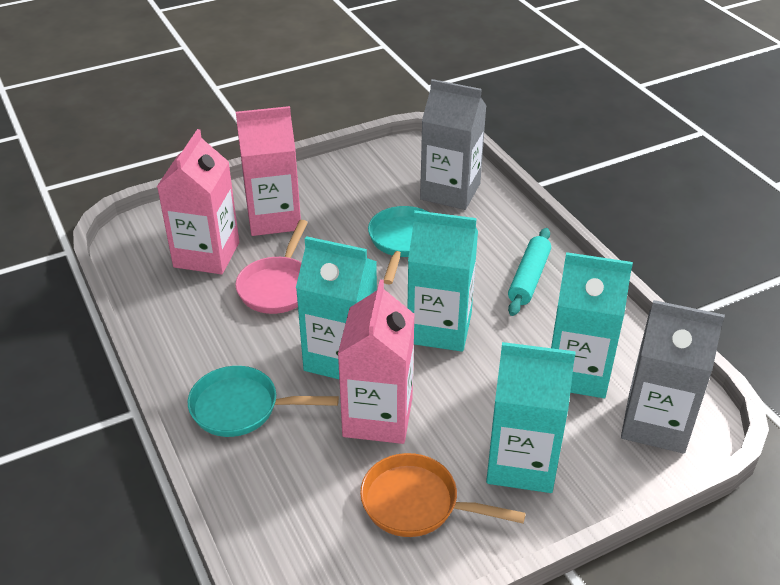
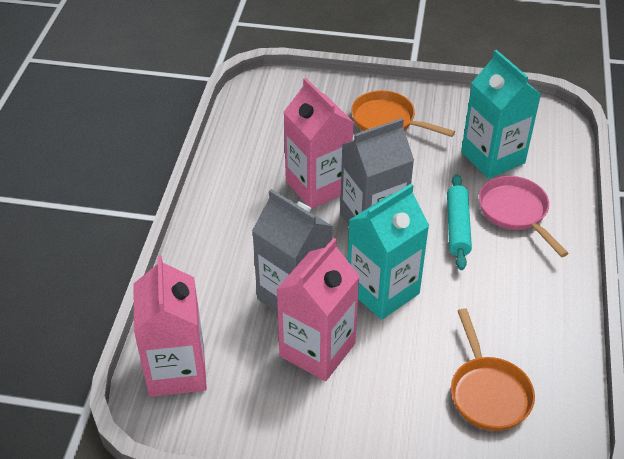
orange pan: [360,453,526,537] = 1 -> [351,90,455,137] [451,308,535,431] = 2
turquoise carton: [296,236,377,379] [407,210,478,352] [486,342,576,493] [551,252,633,398] = 4 -> [348,184,429,320] [461,50,541,179] = 2
turquoise pan: [188,366,339,437] [368,206,428,284] = 2 -> none = 0

